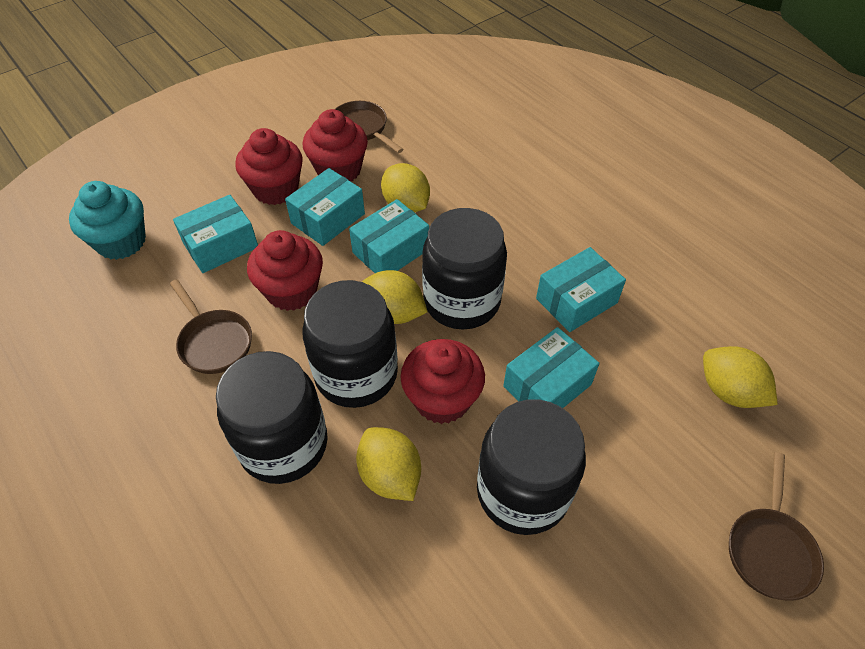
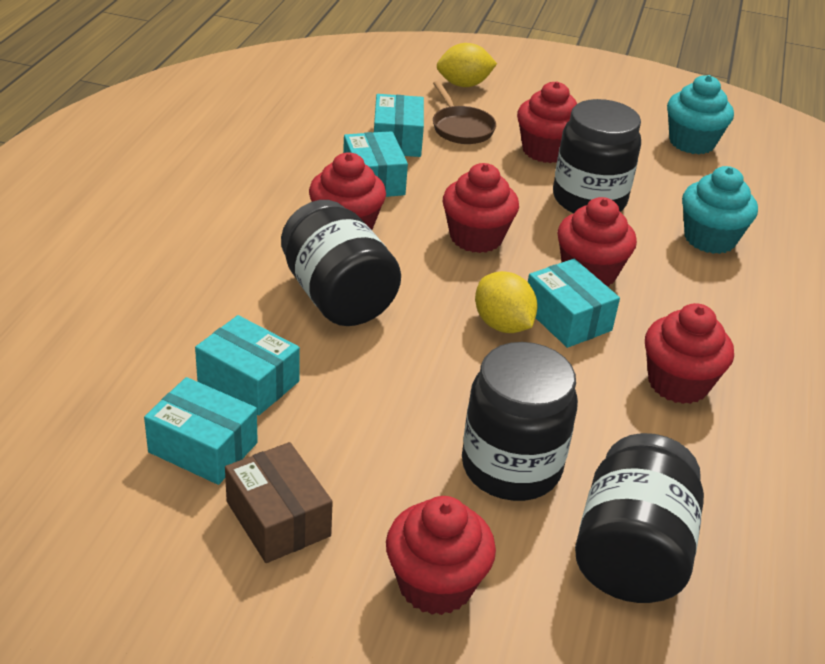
brown box: none = 0 -> [225,442,333,563] = 1
brown pan: [170,279,252,374] [335,101,403,153] [729,452,824,601] = 3 -> [433,81,496,144] = 1
red cupcake: [235,128,303,205] [247,230,323,311] [303,109,368,181] [400,339,485,424] = 4 -> [309,152,386,230] [386,496,496,615] [443,163,519,253] [517,81,577,163] [557,197,637,286] [645,303,734,404] = 6
turquoise cupcake: [69,181,146,260] = 1 -> [667,75,734,154] [682,166,758,254] = 2
yellow lemon: [356,427,421,501] [362,270,428,324] [381,163,430,212] [703,346,778,408] = 4 -> [437,43,497,87] [475,271,537,333] = 2

